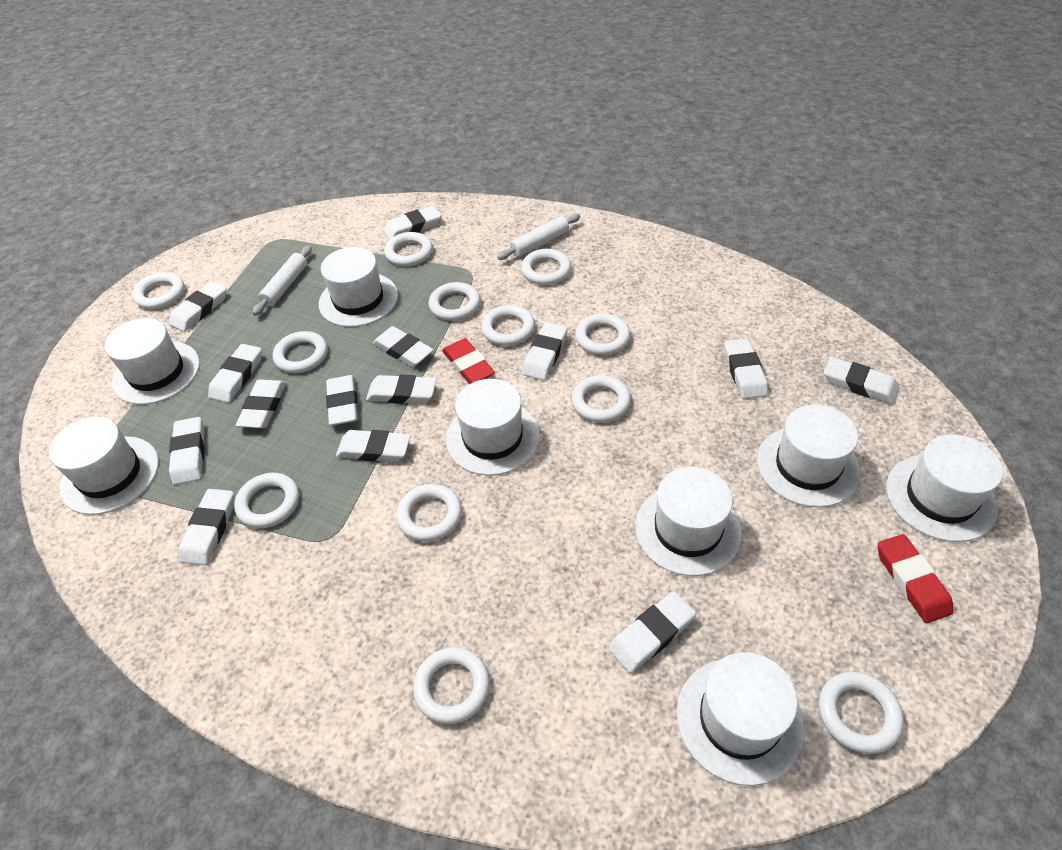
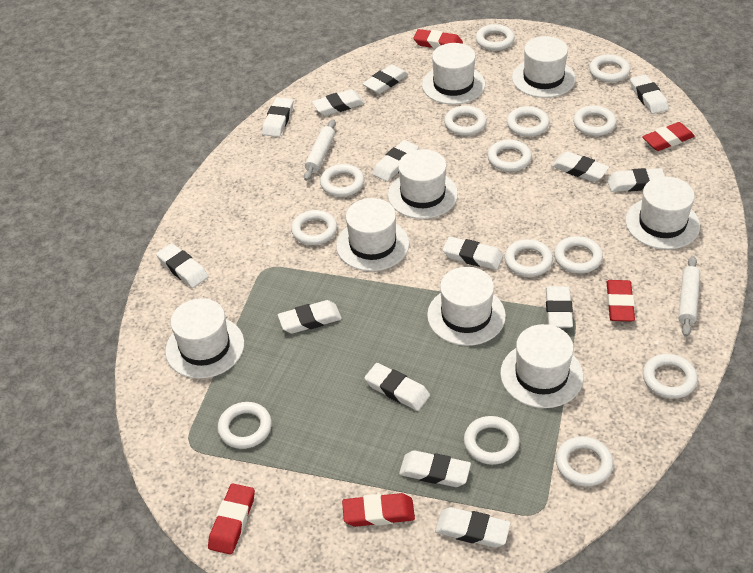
red eraser: [442,338,495,384] [878,534,954,623] = 2 -> [208,484,255,555] [342,493,415,527] [413,29,463,49] [607,280,635,322] [642,122,695,151] = 5
white ring: [132,272,184,309] [234,473,299,528] [273,331,328,373] [384,232,433,266] [396,484,462,542] [413,647,490,724] [428,282,480,321] [481,305,535,346] [521,249,571,285] [572,375,631,422] [575,314,630,355] [819,672,904,754] = 12 -> [217,402,272,449] [291,210,337,245] [320,164,364,197] [444,106,487,136] [464,416,520,465] [476,24,515,51] [487,140,532,172] [504,239,553,277] [507,106,549,137] [554,236,603,274] [556,436,613,487] [573,106,617,136] [589,54,630,82] [643,354,698,399] = 14

